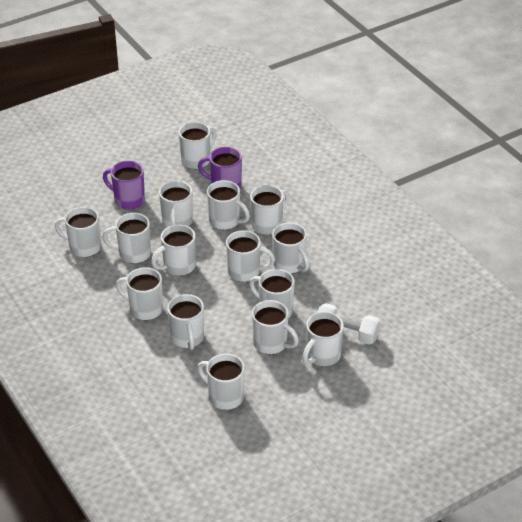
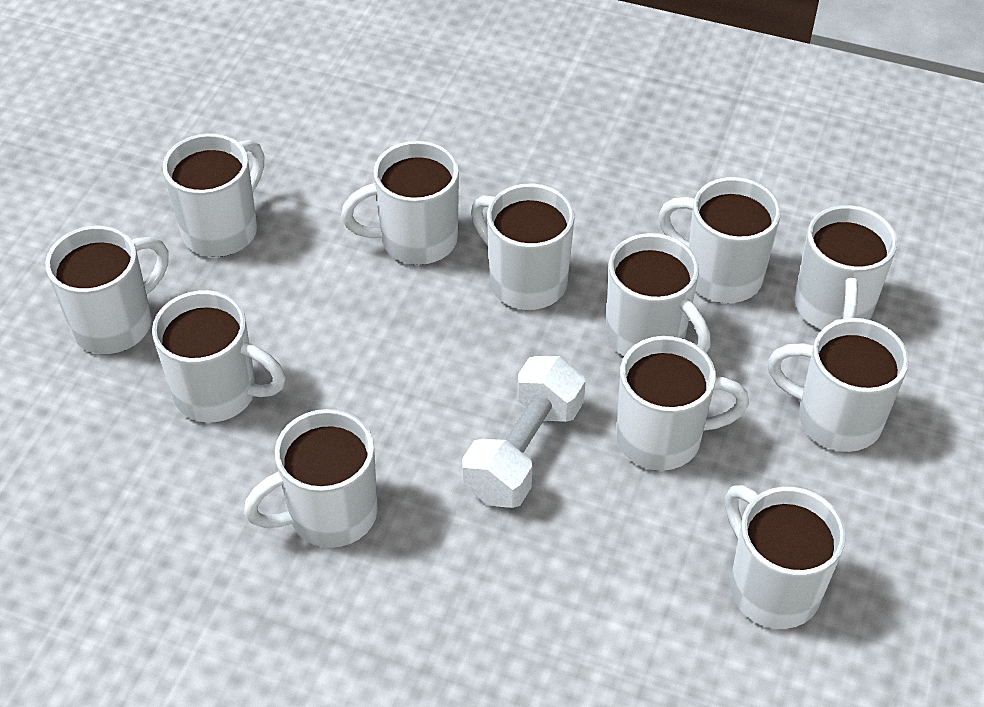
purple mug: [103,161,145,209] [198,147,242,188] = 2 -> none = 0
white mug: [55,207,101,257] [102,213,151,263] [116,267,163,320] [151,225,196,276] [159,181,193,227] [167,294,204,350] [179,122,216,169] [197,353,245,410] [207,180,250,230] [226,230,275,282] [249,269,295,318] [250,185,290,235] [252,300,299,354] [272,223,309,274] [302,312,344,366] = 15 -> [45,226,168,354] [152,290,286,423] [163,133,264,257] [244,409,378,548] [341,141,459,265] [471,184,574,310] [606,233,711,356] [616,336,749,471] [659,177,781,303] [725,485,846,629] [768,318,909,452] [795,205,897,329] = 12

